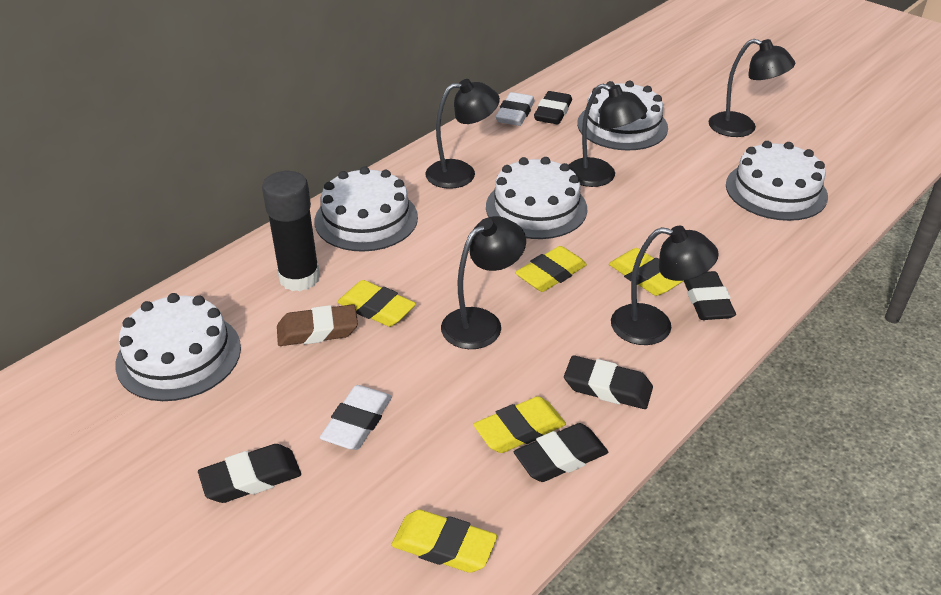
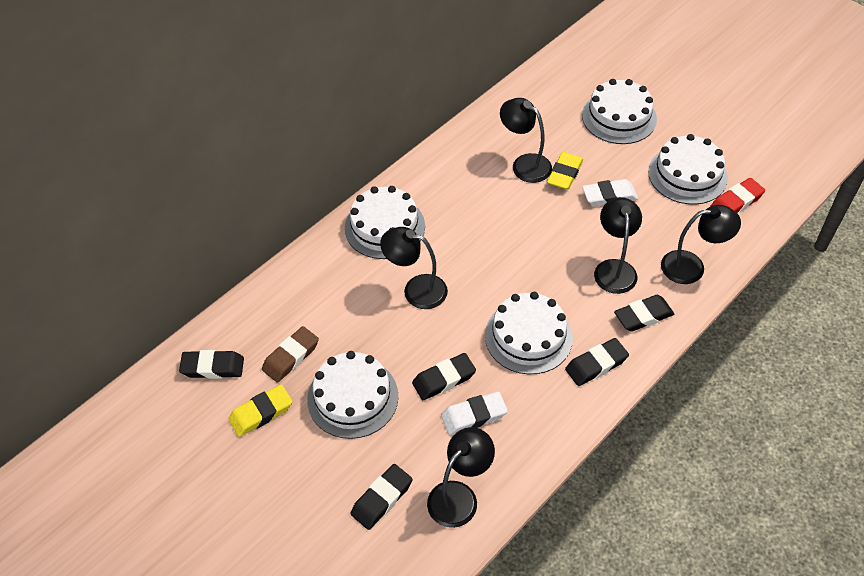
black glue stick: [262,171,320,291] = 1 -> none = 0
red eraser: none = 0 -> [710,178,765,214] = 1
yellow eraser: [337,280,416,327] [391,510,497,573] [473,396,566,453] [515,246,587,292] [609,248,684,296] = 5 -> [228,385,292,437] [547,152,583,190] = 2

